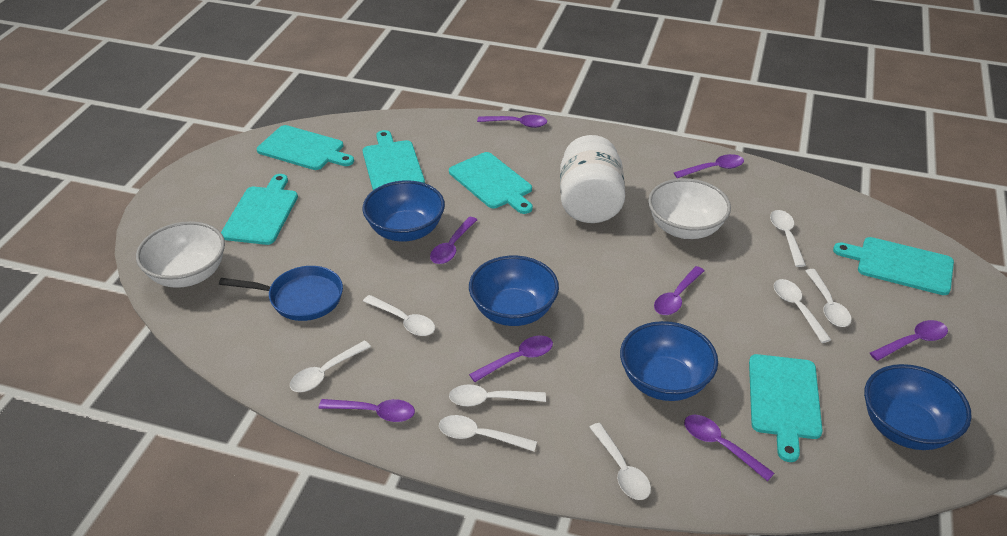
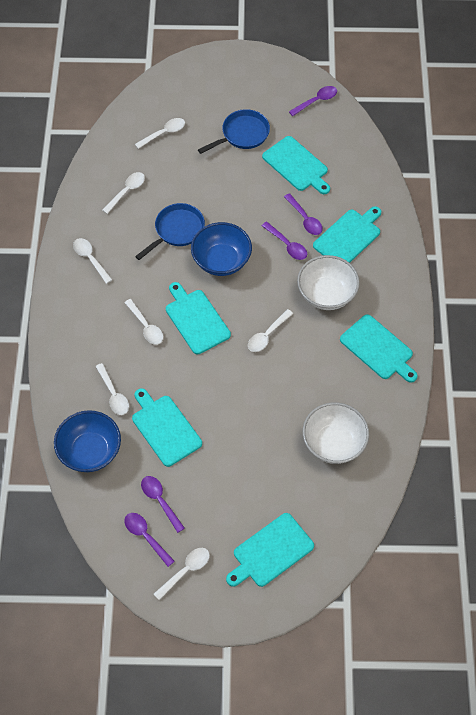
blue bowl: [362,180,445,242] [469,256,559,326] [620,321,718,401] [864,364,972,450] = 4 -> [54,410,121,472] [191,222,252,276] = 2
blue pan: [219,266,343,321] = 1 -> [135,203,205,260] [198,109,270,154] = 2
purple spoon: [319,399,415,422] [430,217,477,264] [469,335,553,382] [477,115,547,128] [654,266,704,315] [674,154,744,178] [684,415,774,481] [870,320,948,361] = 8 -> [124,513,175,567] [141,476,185,533] [262,222,307,260] [284,193,323,235] [289,86,337,116] = 5
white jar: [560,135,625,223] = 1 -> none = 0
white spoon: [290,340,371,392] [363,295,435,336] [439,415,537,451] [449,384,546,406] [589,423,651,500] [770,210,806,267] [774,279,831,343] [805,269,851,327] = 8 -> [73,238,112,284] [95,363,129,415] [102,172,145,214] [124,299,163,345] [135,118,185,149] [154,548,210,600] [248,309,293,352] = 7

